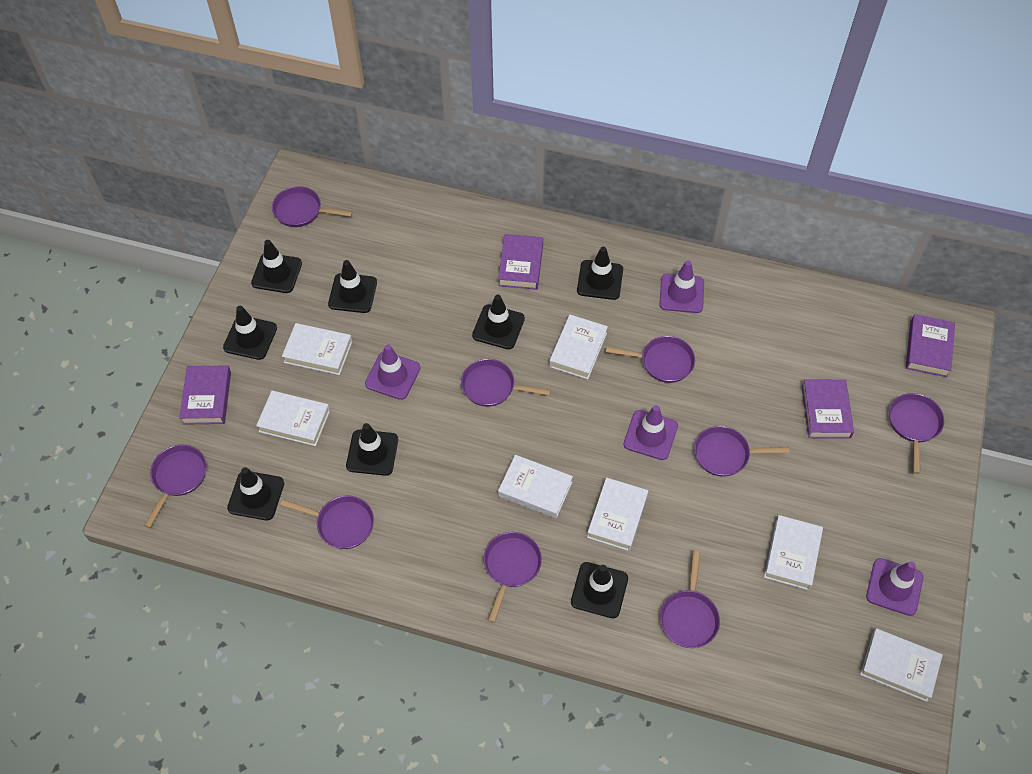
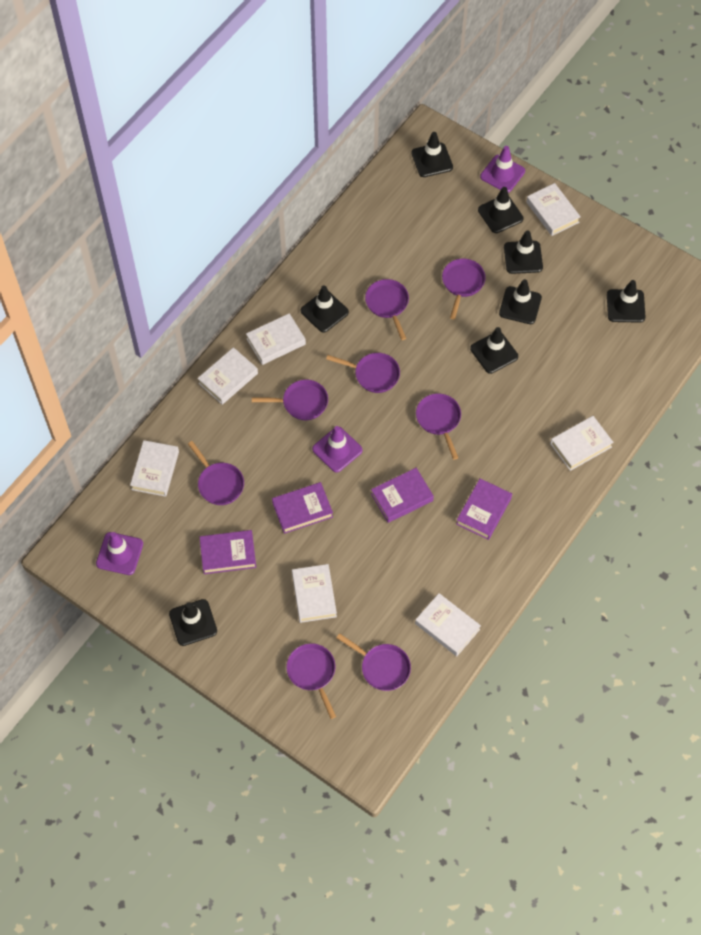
purple pan: [144,445,207,528] [272,186,353,227] [280,496,374,549] [461,359,551,407] [484,532,542,623] [606,336,695,383] [660,551,720,648] [694,426,789,477] [889,393,945,474] = 9 -> [188,441,244,505] [252,380,328,420] [286,643,336,719] [326,353,400,393] [337,633,411,691] [365,279,409,340] [416,393,461,460] [442,259,486,319] = 8
purple traffic cone: [365,344,420,400] [623,405,678,460] [659,260,704,313] [866,558,924,616] = 4 -> [96,532,143,575] [312,426,363,473] [480,146,525,193] = 3

